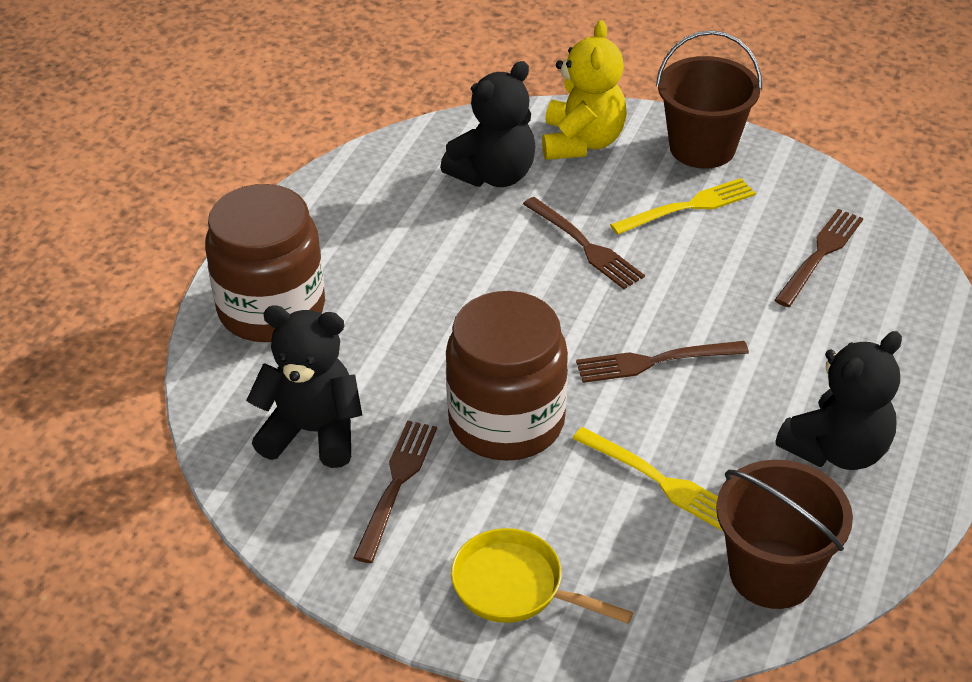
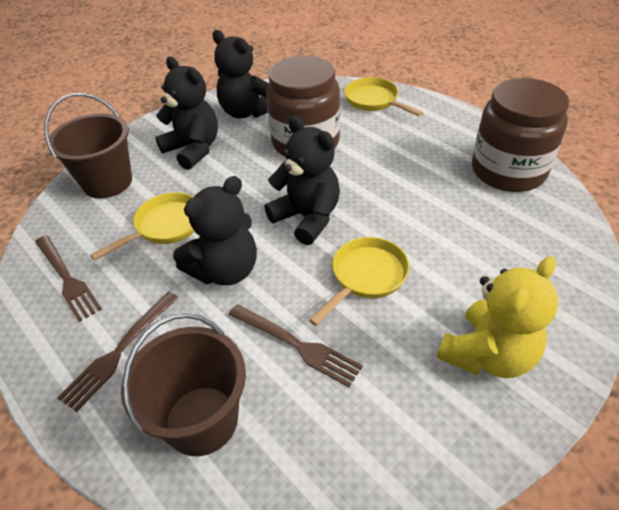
black teddy bear: [246,305,362,468] [440,61,536,187] [775,331,902,470] = 3 -> [155,56,218,170] [173,176,257,285] [212,30,269,119] [264,116,340,245] = 4
brown fork: [353,420,437,563] [523,197,645,289] [576,341,749,383] [774,209,863,307] = 4 -> [35,235,102,322] [57,291,179,412] [229,304,363,387] = 3
yellow fork: [572,427,723,531] [610,178,756,235] = 2 -> none = 0
yellow pan: [451,528,633,624] = 1 -> [90,193,195,261] [309,237,410,326] [344,77,423,117] = 3

